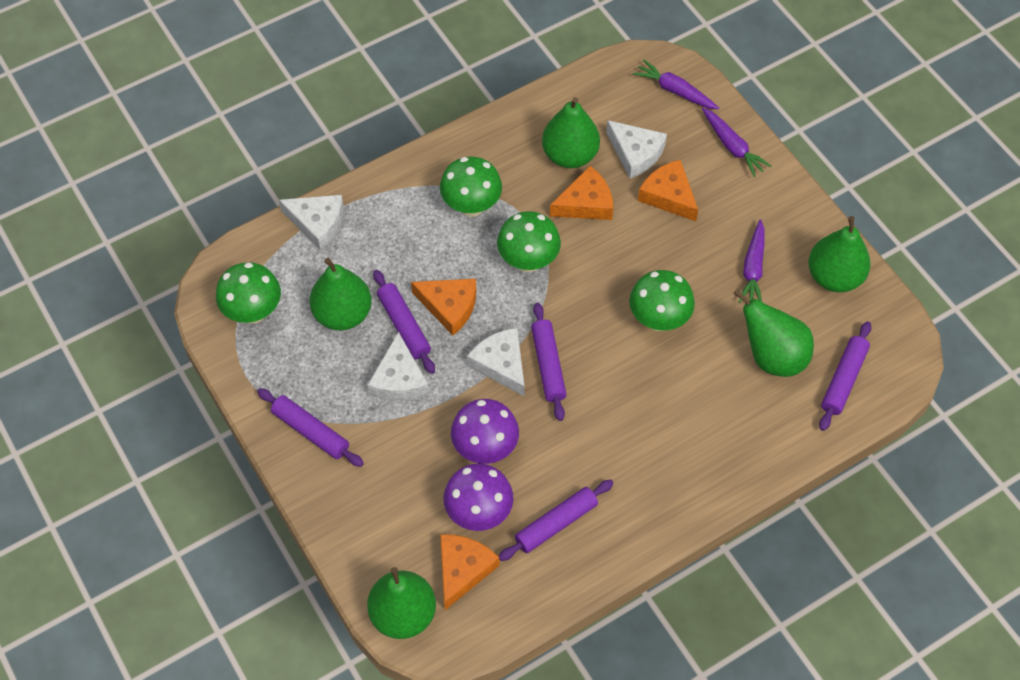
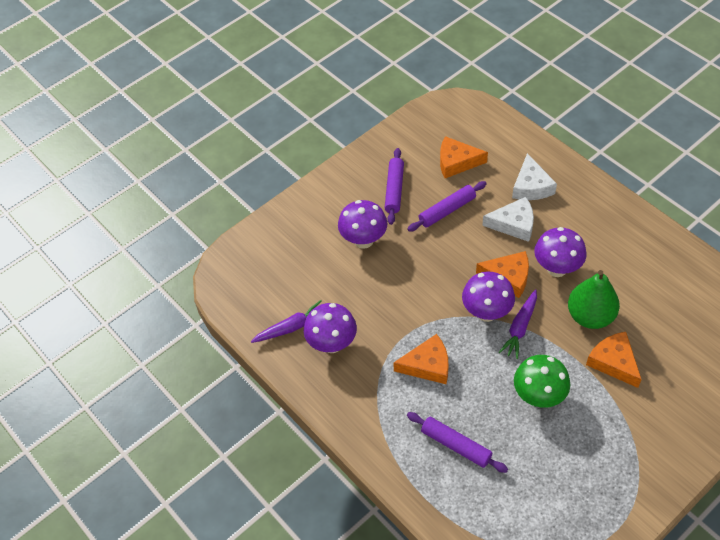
green mushroom: [216,262,281,324] [440,157,502,217] [497,211,561,272] [629,270,695,331] = 4 -> [514,355,570,408] = 1
green pear: [310,258,372,330] [367,567,436,639] [542,97,600,168] [733,289,814,377] [809,216,870,292] = 5 -> [568,270,620,329] = 1
purple carrot: [633,60,719,110] [702,107,771,177] [738,219,765,303] = 3 -> [251,300,322,343] [499,289,537,359] = 2
purple mushroom: [443,463,514,531] [451,399,519,464] = 2 -> [304,303,357,353] [338,200,387,249] [462,271,515,322] [534,227,586,277] = 4
purple rolling pin: [257,388,364,467] [373,270,435,374] [498,480,614,561] [531,303,567,421] [819,321,871,431] = 5 -> [385,148,404,225] [407,181,487,232] [407,412,508,473] = 3
white cheese: [279,195,344,250] [367,332,429,401] [467,328,525,396] [606,120,667,179] = 4 -> [482,197,534,242] [512,153,557,200] = 2

